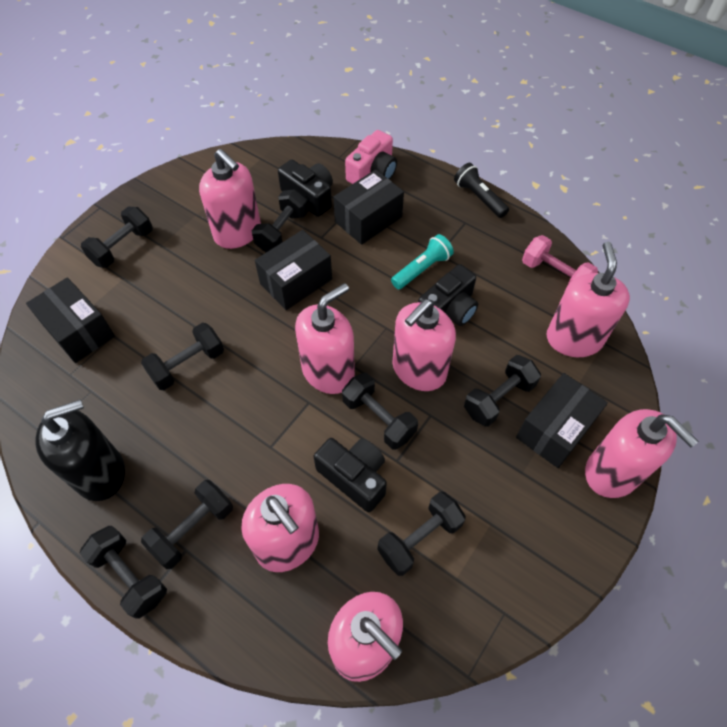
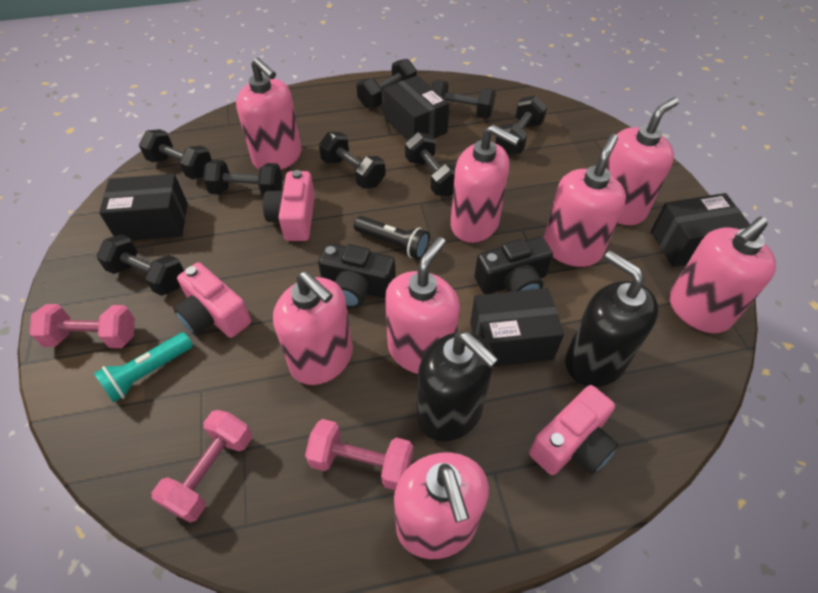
black camera: [278,160,333,217] [314,438,387,512] [418,264,478,326] = 3 -> [318,243,395,308] [474,236,553,294] = 2
black soap dispenser: [35,399,125,501] = 1 -> [417,332,498,442] [565,251,658,387] = 2
pink camera: [345,130,397,184] = 1 -> [174,262,251,338] [263,170,315,241] [529,385,619,475] = 3
pink dumbbell: [522,235,598,286] = 1 -> [29,304,135,348] [151,410,252,522] [305,419,413,490] = 3
pink soap dispenser: [199,149,261,249] [241,484,319,572] [295,283,355,394] [328,592,403,682] [392,299,456,391] [547,242,630,357] [585,409,699,498] = 7 -> [236,58,301,170] [273,271,353,385] [385,237,460,374] [394,452,489,559] [451,124,520,243] [543,134,626,267] [606,98,679,225] [670,217,776,333] = 8

